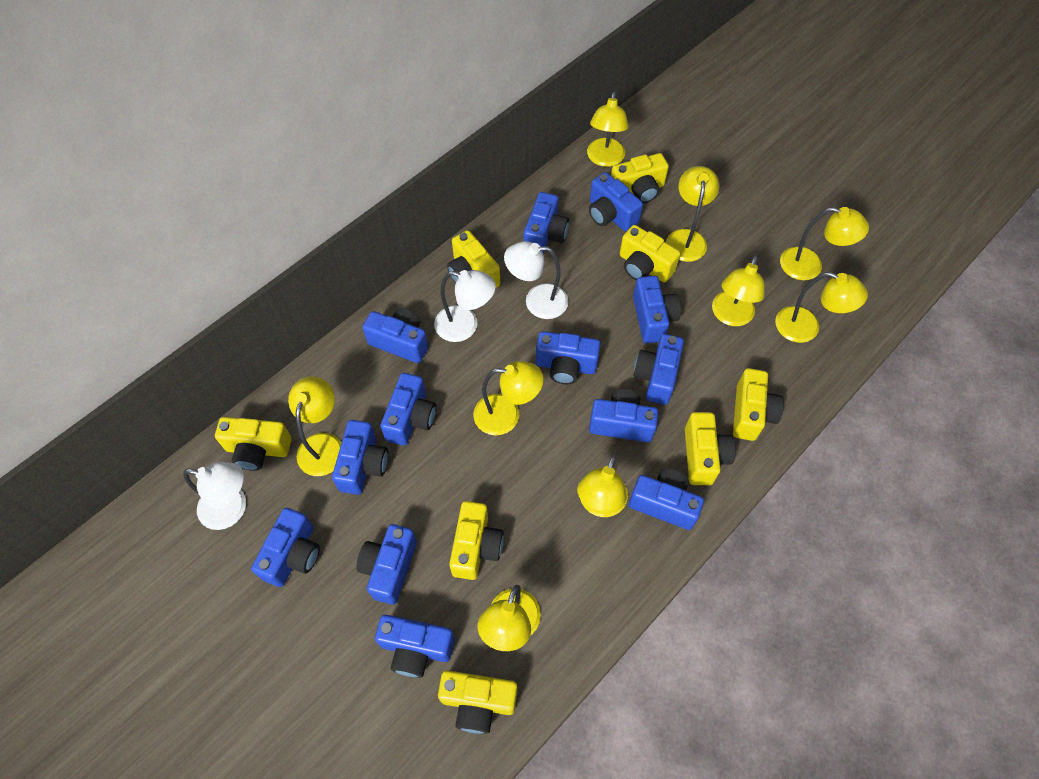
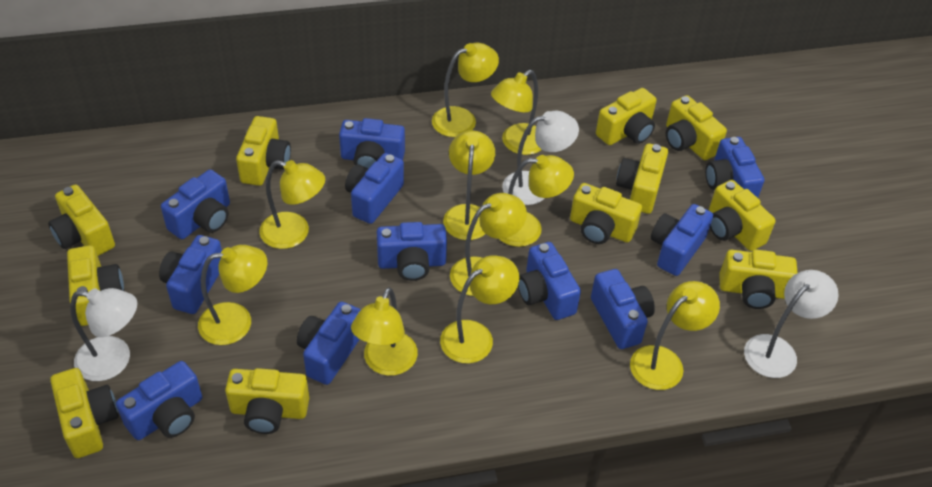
blue camera: [251,508,320,587] [332,420,388,495] [356,524,417,605] [362,308,428,363] [375,615,455,678] [380,373,436,446] [524,192,569,254] [536,331,600,384] [589,172,643,232] [589,389,658,442] [629,469,704,530] [633,276,681,343] [633,334,684,405] = 13 -> [116,361,202,440] [159,235,222,314] [161,169,230,239] [297,302,361,385] [339,118,405,169] [345,153,404,224] [377,222,447,281] [518,242,581,320] [591,269,655,349] [651,204,713,276] [705,137,764,198] = 11
yellow camera: [215,417,292,471] [438,670,517,734] [447,230,500,288] [449,501,504,580] [611,153,669,203] [620,225,680,283] [685,412,736,485] [733,368,784,441] = 8 -> [48,185,115,256] [50,368,119,458] [67,245,124,326] [225,368,309,434] [236,116,291,186] [570,183,642,244] [596,88,657,145] [616,143,668,214] [666,95,727,160] [709,180,776,251] [719,249,798,309] = 11
yellow lamp: [288,376,341,476] [473,361,544,435] [478,585,541,651] [577,455,628,517] [587,92,629,167] [666,166,719,262] [712,256,765,326] [775,272,868,343] [780,207,869,280] = 9 -> [198,245,267,345] [259,160,325,249] [351,287,418,376] [432,43,499,137] [440,256,519,364] [443,130,495,240] [450,193,527,296] [491,70,542,155] [499,155,574,247] [630,281,720,390] = 10

